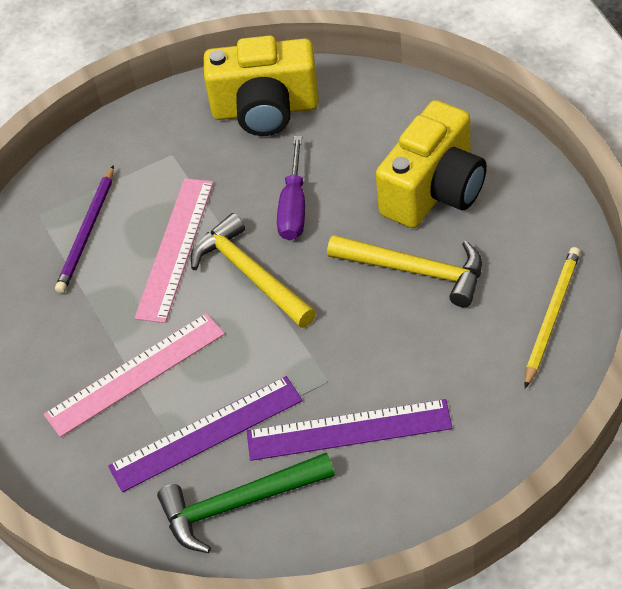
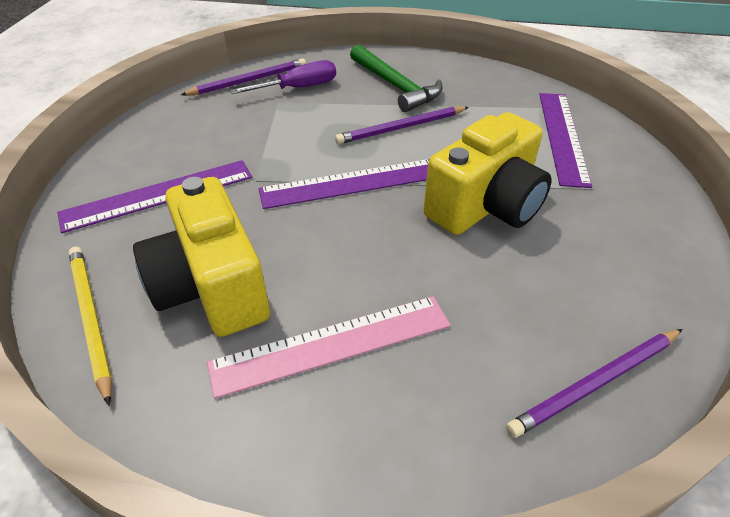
pink ruler: [44,313,225,437] [135,178,214,323] = 2 -> [207,296,450,399] = 1
purple pencil: [55,165,114,293] = 1 -> [181,58,306,96] [335,106,469,144] [506,329,682,438] = 3
purple ruler: [108,376,303,492] [247,399,452,461] = 2 -> [57,160,252,233] [259,159,430,209] [539,93,592,188] = 3
yellow hammer: [191,213,316,328] [327,235,482,307] = 2 -> none = 0

